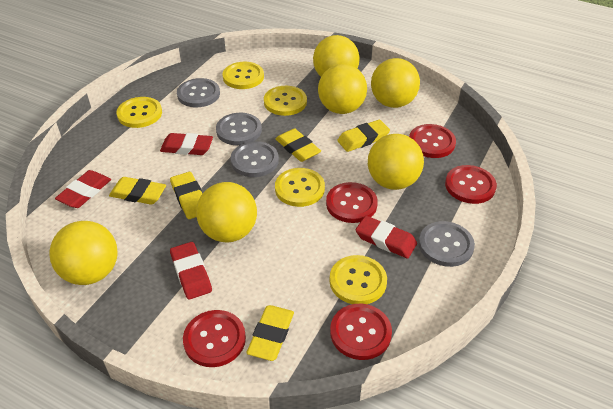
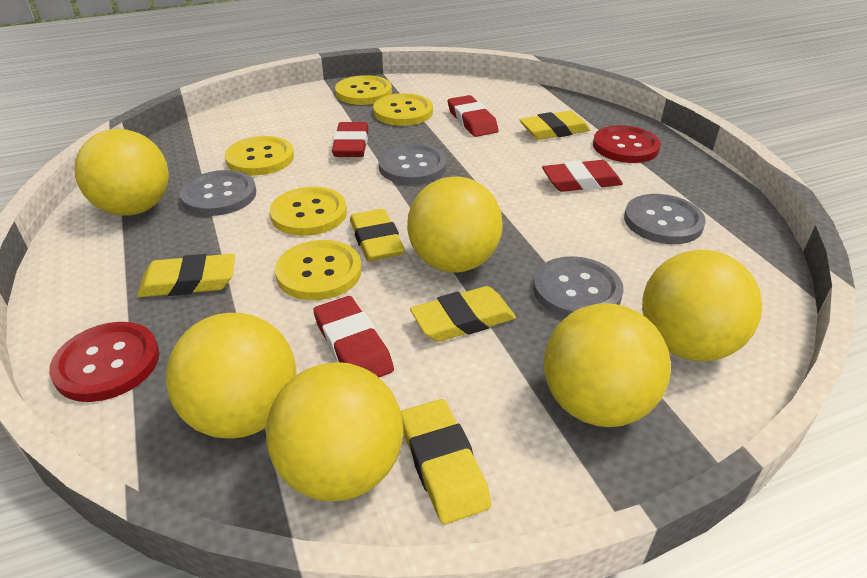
red button: [183,310,246,367] [326,182,378,223] [330,304,392,360] [409,124,456,158] [445,165,497,204] = 5 -> [49,322,159,402] [593,125,661,163] = 2

